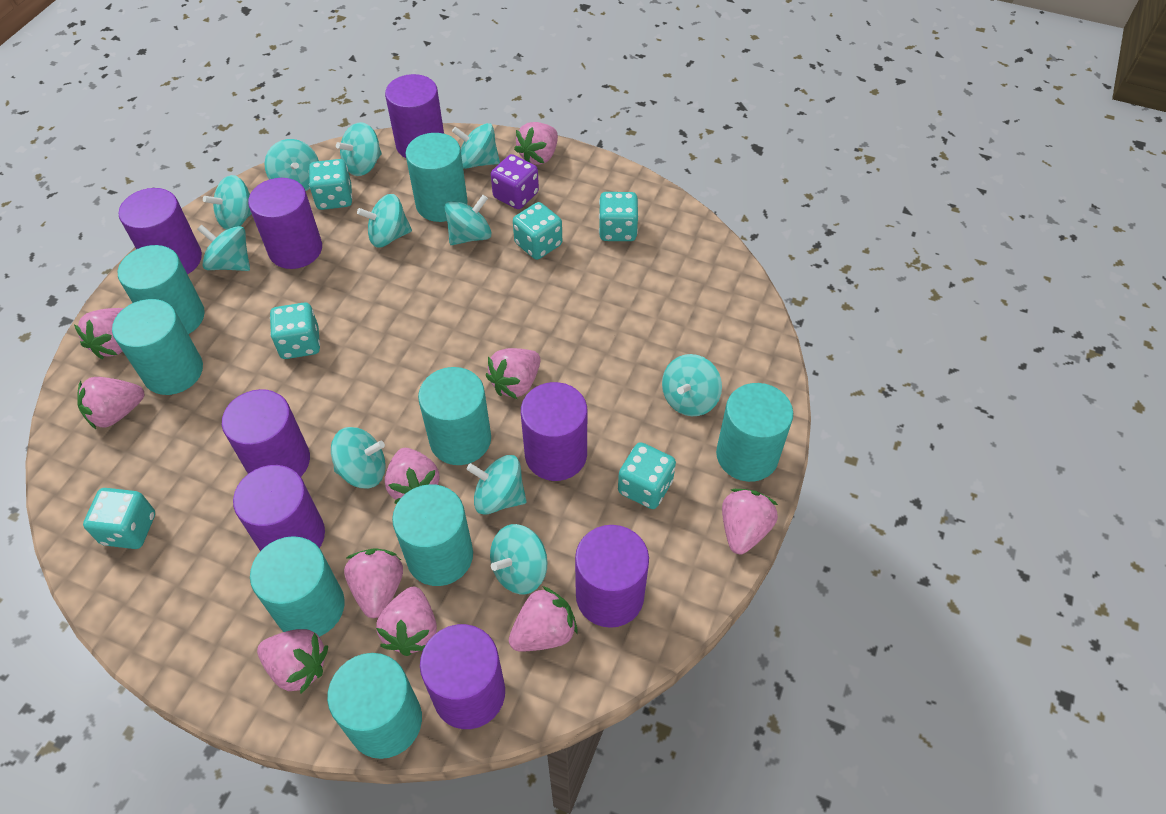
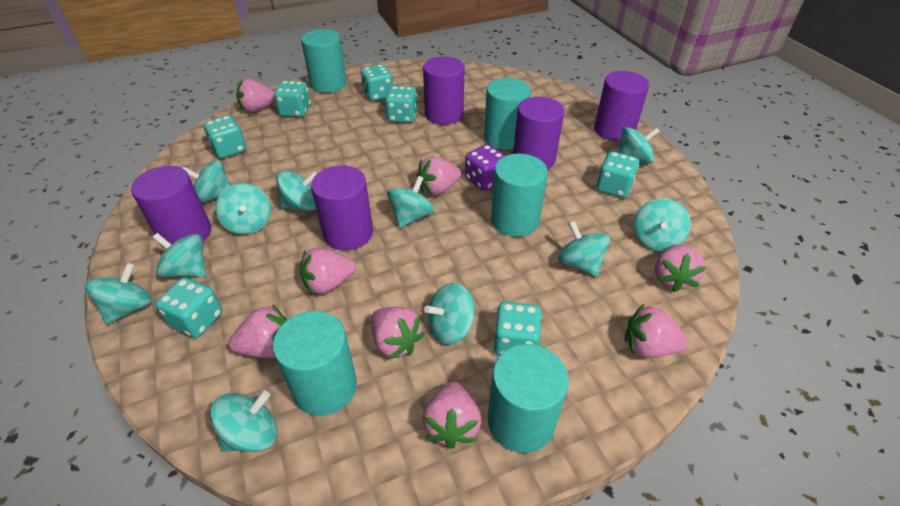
pink strawberry: [74,308,124,359] [77,377,144,429] [257,629,328,694] [344,548,403,618] [376,587,437,656] [385,448,440,504] [486,348,540,399] [509,586,578,652] [514,122,558,165] [722,489,778,554] = 10 -> [229,304,287,358] [236,79,275,112] [300,248,356,295] [371,307,425,359] [417,156,461,196] [422,382,481,449] [625,304,688,358] [655,244,706,292] = 8
purple cylinder: [119,188,202,274] [222,389,310,477] [233,465,325,551] [248,178,322,269] [385,74,444,158] [420,624,505,729] [521,382,587,481] [575,525,649,628] = 8 -> [131,166,211,244] [311,165,373,250] [423,56,465,125] [513,97,564,169] [594,71,649,142] = 5
turquoise cylinder: [112,299,203,395] [118,245,205,334] [250,536,345,637] [327,653,422,759] [392,484,473,586] [405,133,468,222] [418,367,491,465] [716,383,793,482] = 8 -> [273,311,357,416] [301,29,347,93] [484,78,531,150] [488,344,569,453] [491,154,548,237] = 5
turquoise dice: [83,488,155,549] [270,303,320,359] [309,159,352,210] [513,202,562,260] [599,192,638,241] [618,442,676,509] = 6 -> [156,277,223,338] [204,115,246,158] [274,80,311,117] [361,64,393,101] [385,86,417,123] [493,301,542,356] [597,151,639,198] = 7

